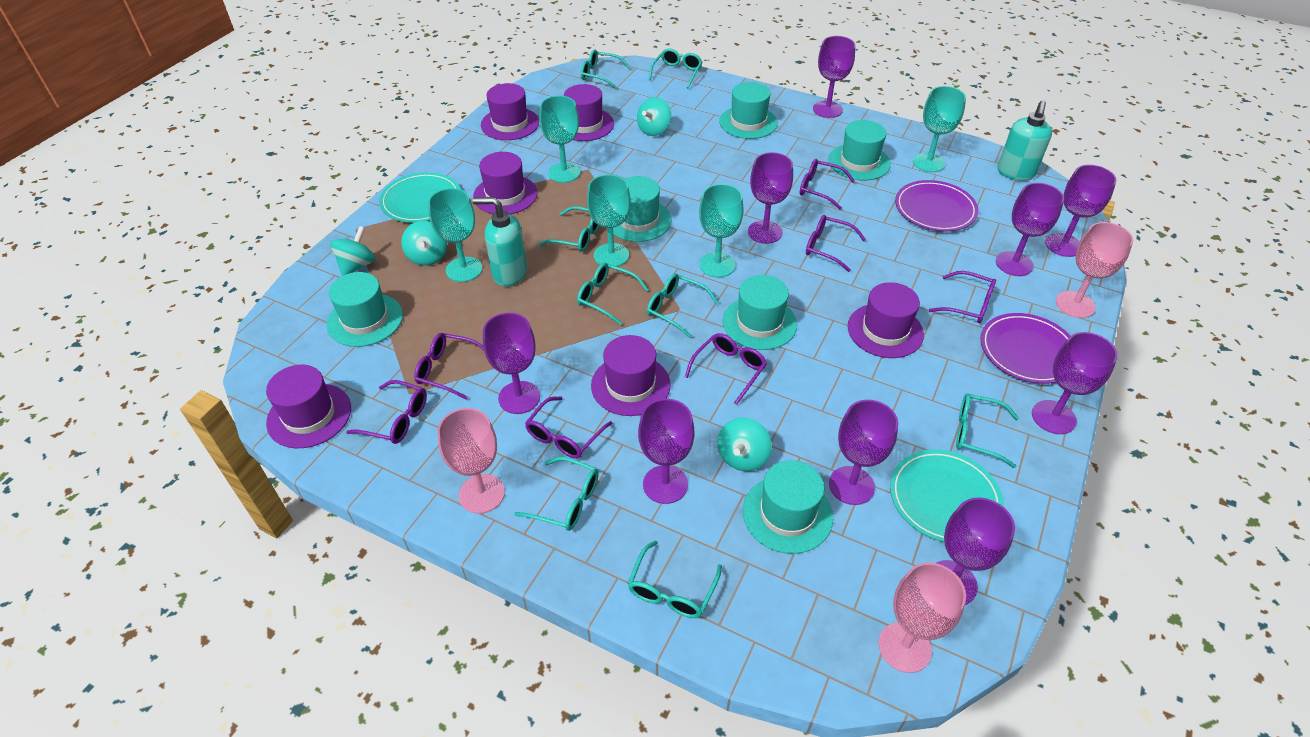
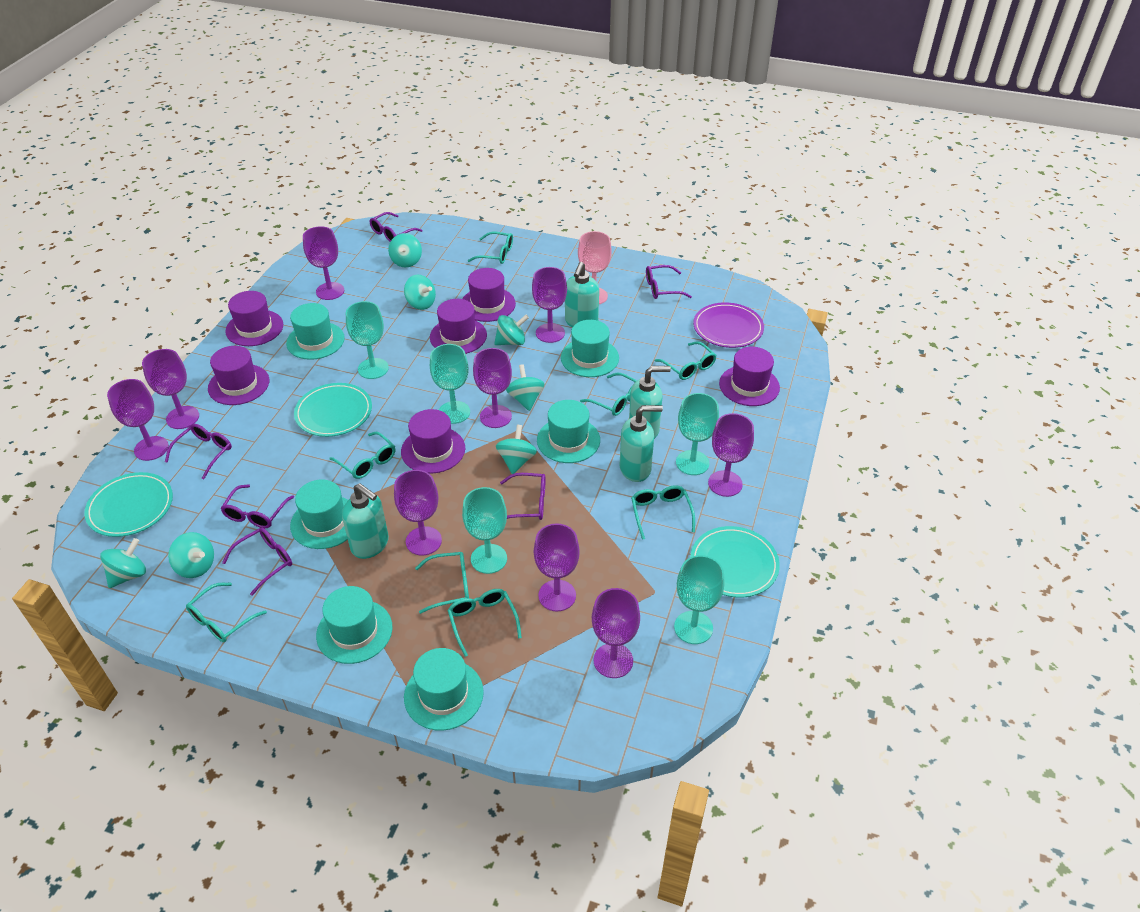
pink goblet: [438,408,505,514] [879,562,966,673] [1056,222,1133,318] = 3 -> [578,231,612,304] = 1
purple glasses: [346,380,427,444] [414,333,484,399] [525,396,613,459] [685,333,767,405] [800,159,855,210] [806,215,866,272] [929,271,996,323] = 7 -> [165,424,232,479] [220,484,294,528] [222,527,292,595] [370,212,422,242] [500,473,545,520] [646,265,692,299] = 6
purple plate: [895,180,979,231] [980,313,1070,384] = 2 -> [693,302,764,348] = 1
turquoise plate: [379,172,460,223] [890,449,1004,542] = 2 -> [84,472,173,537] [294,383,372,437] [690,526,780,598] = 3
turquoise soap dispenser: [472,197,527,286] [998,100,1052,181] = 2 -> [342,483,389,559] [565,262,599,327] [619,405,663,482] [629,366,671,439] = 4
turquoise spinning top: [330,226,375,276] [401,221,447,266] [637,97,671,136] [718,417,772,471] = 4 -> [100,538,146,588] [168,532,214,578] [388,233,422,268] [404,275,436,310] [494,315,529,345] [496,425,537,474] [506,364,544,411] = 7

